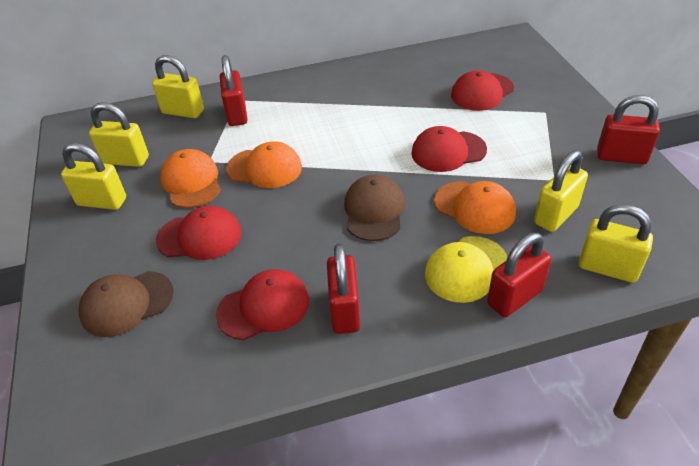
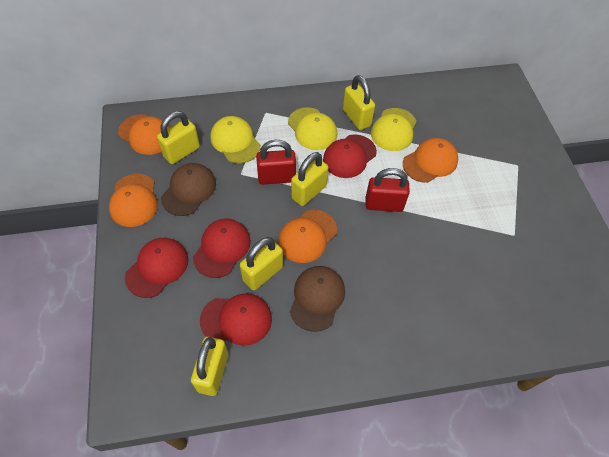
orange cap: [160,149,221,208] [226,141,302,188] [434,181,516,234] = 3 -> [109,174,158,227] [118,114,169,155] [278,210,337,263] [403,138,458,183] = 4
red padlock: [220,55,248,126] [327,243,360,334] [487,233,551,317] [597,95,660,164] = 4 -> [256,140,296,185] [365,168,410,212] = 2
yellow cap: [425,236,507,303] = 1 -> [210,116,261,164] [288,107,337,150] [371,108,417,151] = 3

